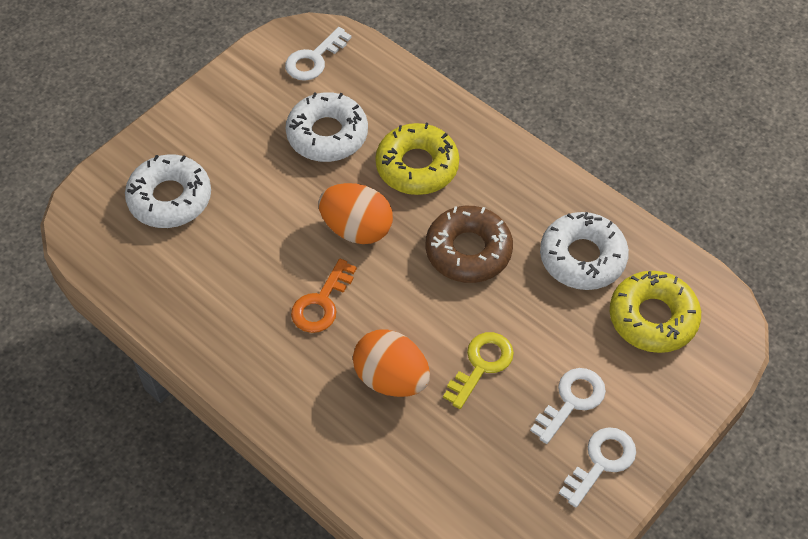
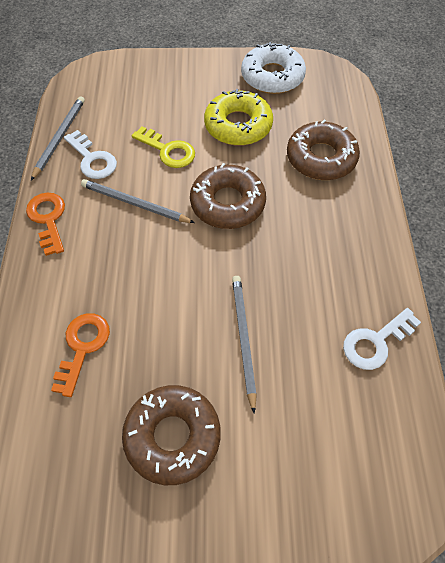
brown donut: [426,206,513,283] = 1 -> [122,385,221,485] [190,163,266,229] [287,119,360,180] = 3
grey pencil: none = 0 -> [31,96,85,180] [81,179,195,223] [232,276,257,414] = 3
orange egg: [318,183,393,244] [353,329,430,397] = 2 -> none = 0
orange key: [291,259,357,333] = 1 -> [26,192,65,256] [51,313,110,397] = 2
white donut: [125,154,211,228] [285,92,368,162] [540,212,629,290] = 3 -> [241,42,306,94] = 1
white key: [285,27,352,81] [530,368,606,444] [559,427,636,508] = 3 -> [64,130,117,179] [343,308,421,370] = 2
yellow donut: [375,123,459,195] [610,271,701,353] = 2 -> [204,89,273,146] = 1

